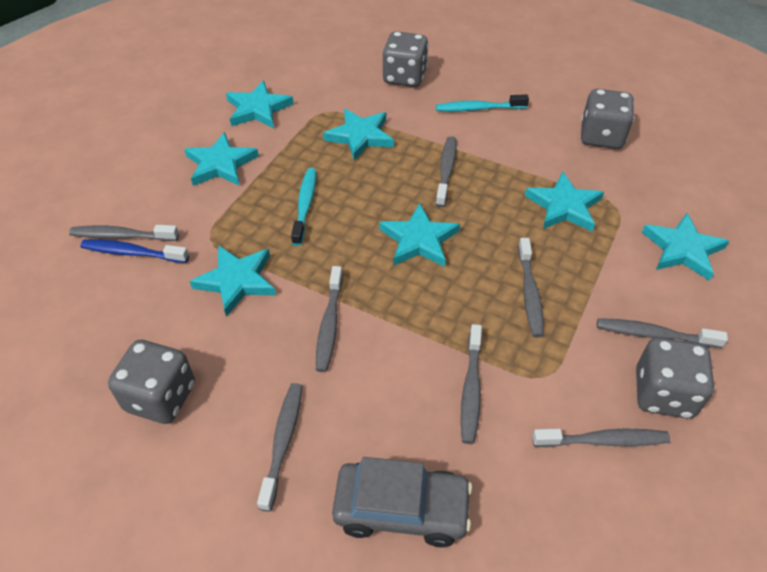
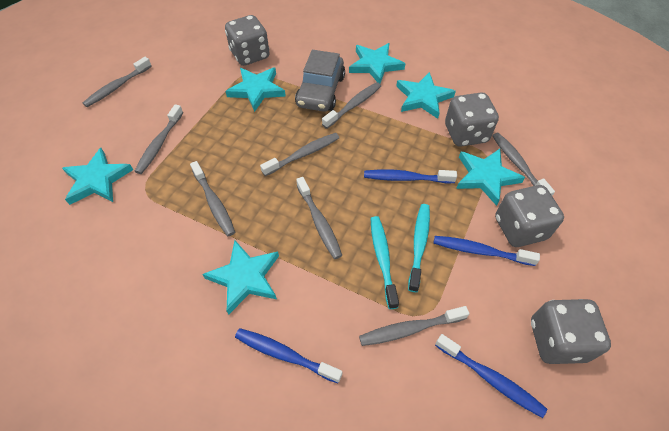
blue toothbrush: [80,240,189,263] = 1 -> [235,328,342,383] [364,170,457,183] [433,236,540,266] [435,334,547,418] = 4
turquoise star: [184,132,259,186] [189,245,276,317] [226,81,294,129] [323,109,394,161] [379,203,460,267] [525,171,604,231] [642,213,729,281] = 7 -> [62,148,133,205] [202,240,279,314] [225,67,286,112] [349,43,405,83] [396,72,456,119] [456,149,525,206] = 6

